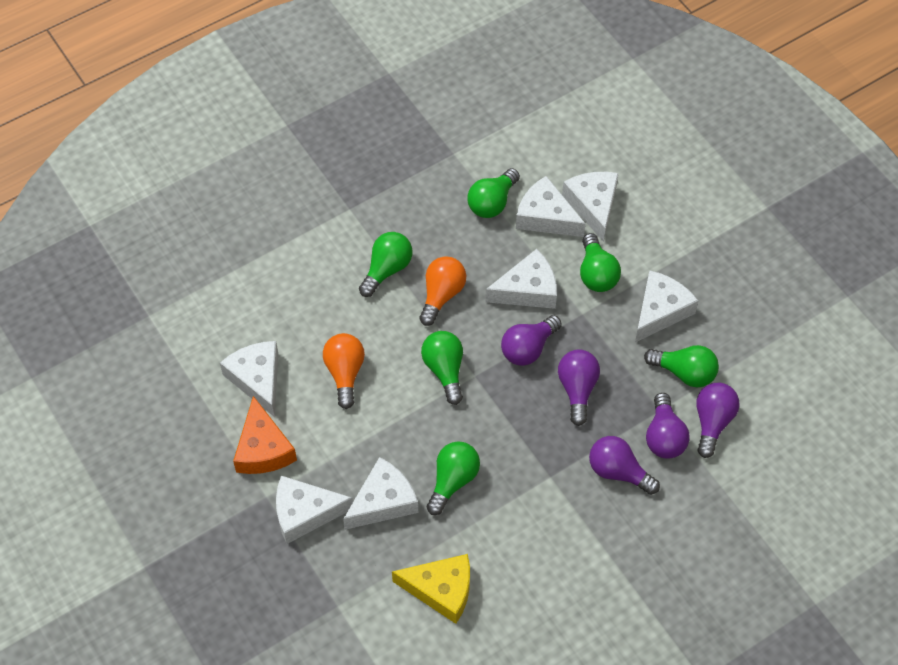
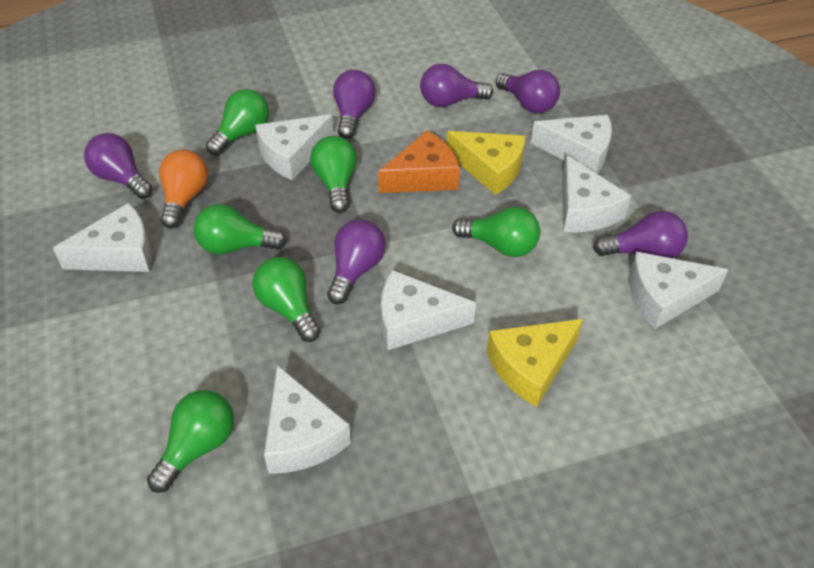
orange light bulb: [323,333,365,409] [419,256,466,326] = 2 -> [159,149,208,228] = 1
purple light bulb: [501,315,562,366] [558,349,600,426] [589,436,660,495] [646,393,690,459] [696,383,740,458] = 5 -> [84,133,153,199] [327,219,385,304] [333,70,376,139] [420,64,493,107] [496,70,560,113] [593,211,688,258] = 6
yellow cheese: [392,554,470,624] = 1 -> [446,131,526,195] [487,319,583,407] = 2

